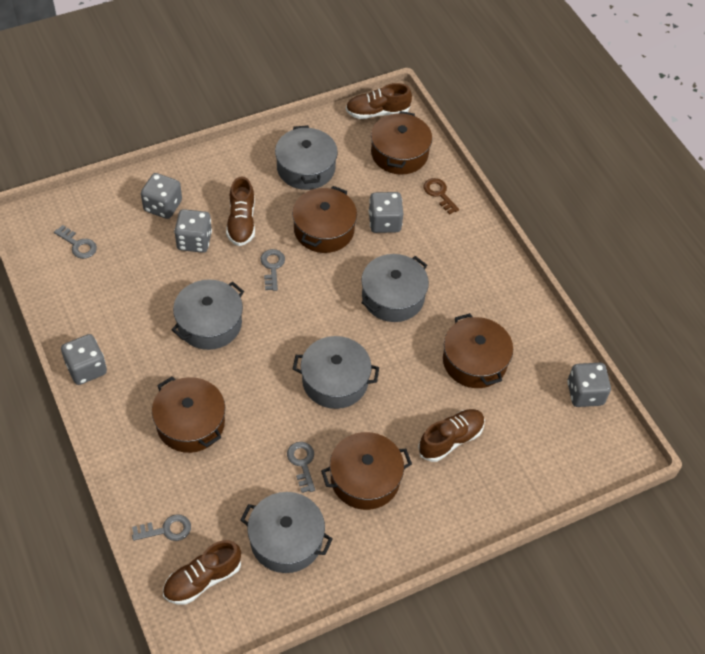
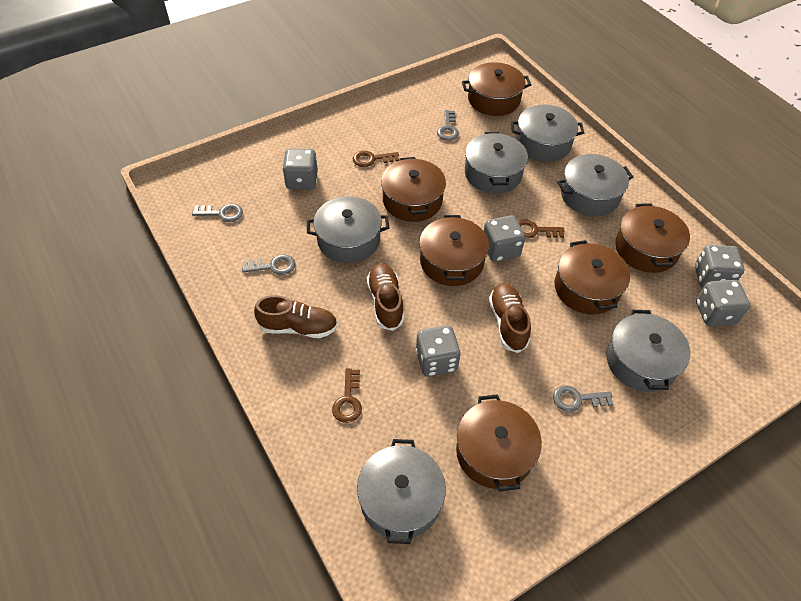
brown key: [424,178,459,215] = 1 -> [332,368,362,423] [353,151,399,167] [518,219,564,238] = 3
brown pot: [152,377,225,453] [292,186,357,253] [321,432,412,510] [371,111,432,175] [443,313,513,388] = 5 -> [381,157,446,222] [419,215,489,286] [456,394,542,492] [462,62,531,116] [554,240,630,315] [615,203,690,273] = 6
brown shoe: [163,540,241,605] [226,177,255,246] [346,83,412,119] [418,409,485,462] = 4 -> [254,295,338,338] [367,263,404,331] [489,283,531,353] = 3
grey pot: [171,280,244,350] [240,492,333,573] [275,125,338,190] [293,336,379,409] [361,254,429,322] = 5 -> [307,196,389,263] [357,439,446,544] [465,132,528,194] [511,105,584,162] [557,154,633,216] [606,310,691,392] = 6

